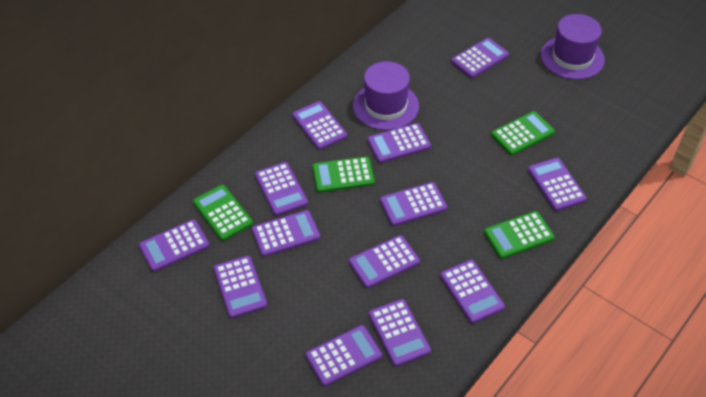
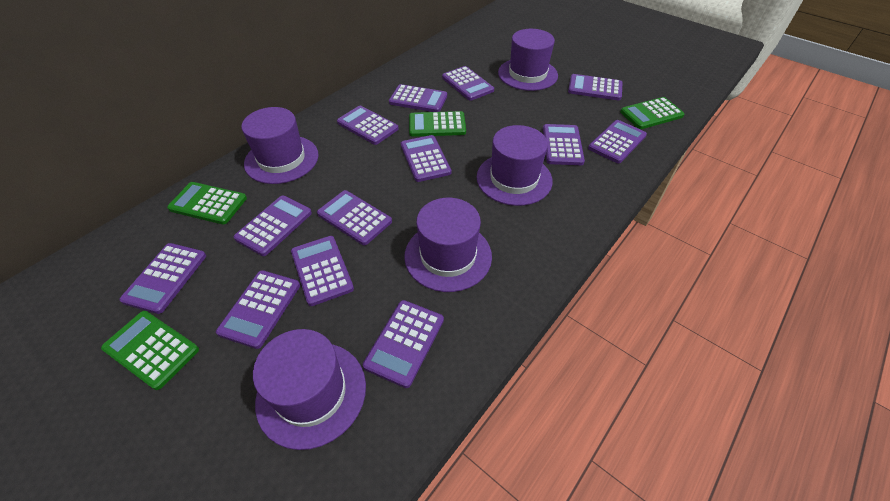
purple hat: [353,61,419,130] [541,14,605,80] = 2 -> [241,107,319,184] [253,329,366,450] [404,198,492,292] [477,125,553,206] [498,29,558,91] = 5

